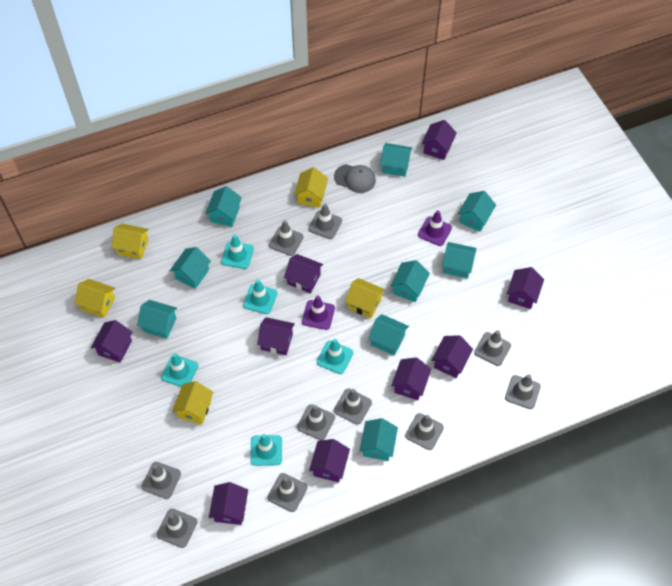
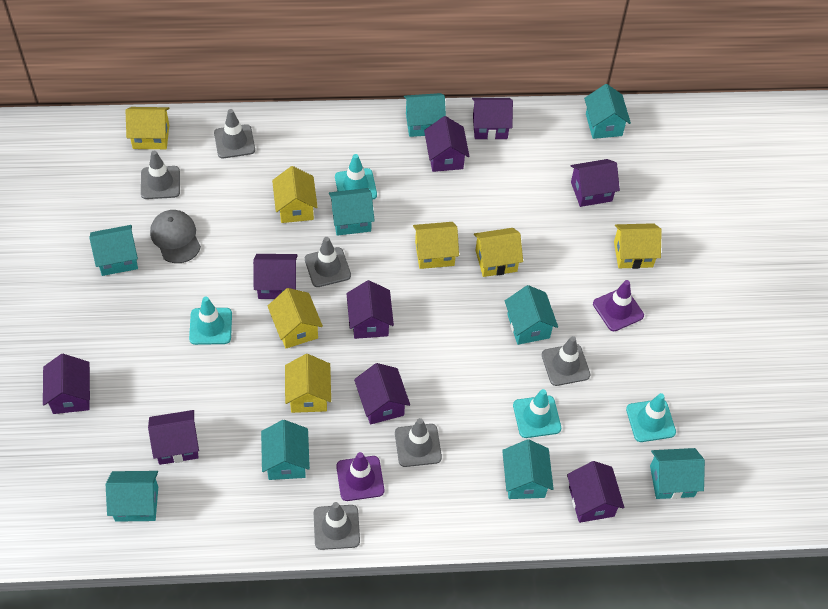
grey traffic cone: [141,462,181,499] [157,509,197,548] [268,473,307,512] [269,220,304,256] [297,404,335,440] [308,204,342,239] [334,389,372,425] [405,413,444,450] [474,330,511,366] [505,374,541,409] = 10 -> [141,151,180,199] [214,109,255,158] [305,237,351,287] [314,502,360,550] [395,418,442,467] [542,336,590,386] = 6
turquoise traffic cone: [161,353,198,387] [221,234,254,269] [243,279,277,314] [250,434,282,466] [317,339,353,374] = 5 -> [189,297,232,345] [335,154,377,200] [513,389,561,438] [626,393,676,442] = 4
yellow house: [74,279,115,318] [112,224,149,259] [172,381,213,424] [294,167,328,208] [345,278,385,318] = 5 -> [126,107,169,149] [268,288,323,348] [272,166,318,223] [285,354,331,413] [413,222,459,269] [474,228,523,277] [614,223,662,269] = 7

